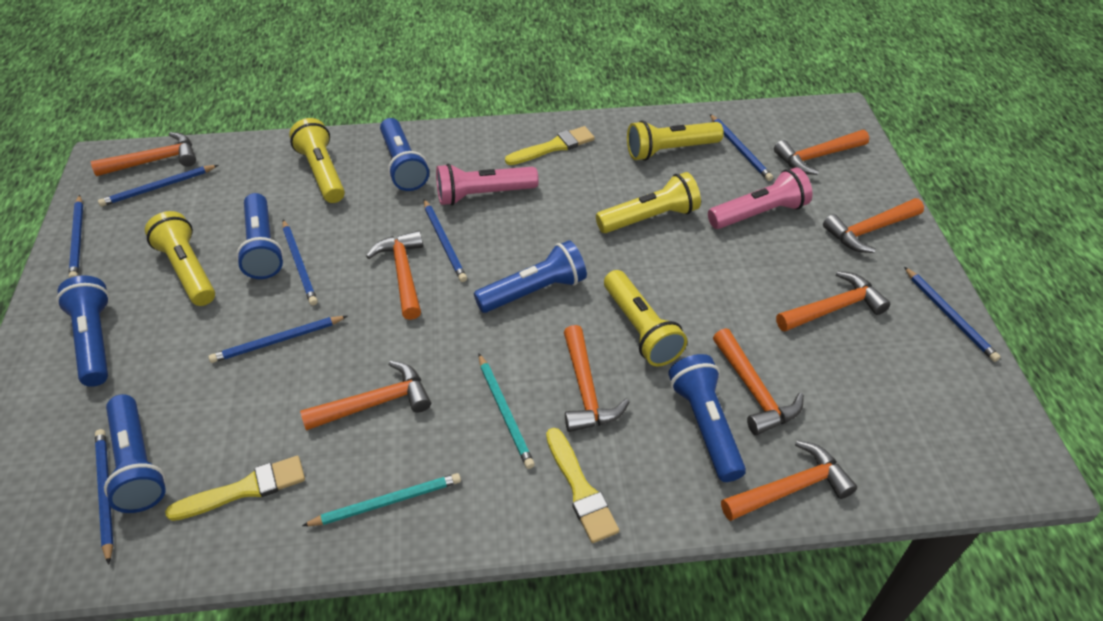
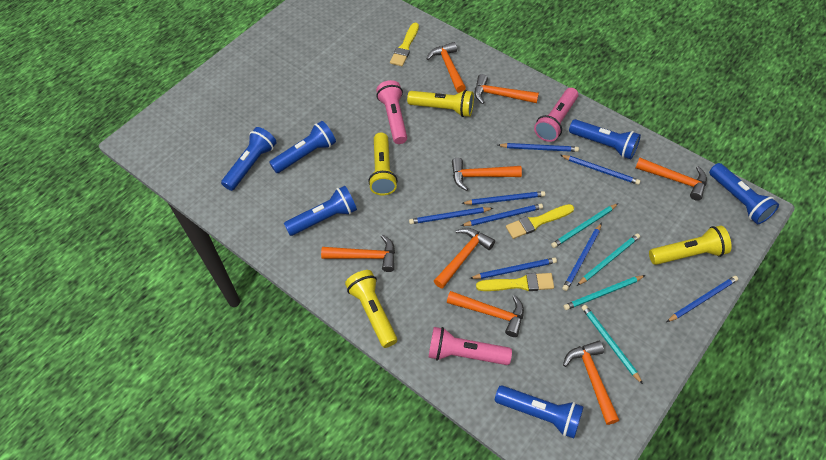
orange hammer: [91,132,196,176] [300,361,431,431] [366,231,423,320] [564,325,629,432] [713,328,804,435] [721,440,857,521] [774,130,869,175] [776,271,890,332] [823,198,924,253] = 9 -> [321,235,395,272] [426,42,466,93] [434,228,495,289] [447,291,524,337] [452,158,522,191] [475,74,539,104] [563,341,619,425] [635,158,707,201] = 8
pink flashlight: [436,163,538,206] [708,167,812,229] = 2 -> [376,80,407,144] [428,327,512,365] [534,88,578,142] = 3
turquoise pencil: [302,473,461,526] [479,354,535,469] = 2 -> [551,203,618,248] [564,275,645,310] [577,233,640,286] [581,305,643,384] = 4
yellow flashlight: [145,211,215,306] [289,118,345,203] [596,172,701,233] [604,270,687,366] [627,120,724,161] = 5 -> [345,270,397,348] [368,133,397,195] [407,90,474,117] [649,226,732,265] = 4

